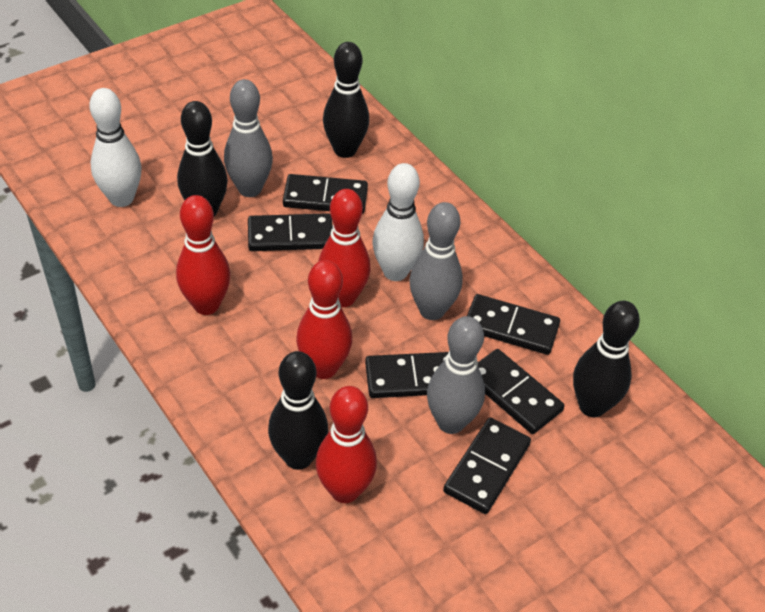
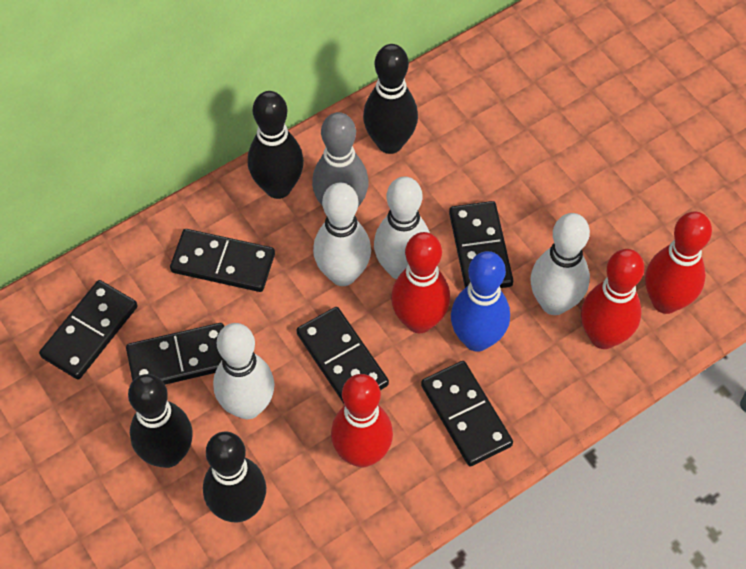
blue bowling pin: none = 0 -> [451,251,510,352] = 1
grey bowling pin: [224,79,273,197] [409,202,463,320] [427,316,485,434] = 3 -> [312,112,369,207] = 1
white bowling pin: [89,88,142,207] [372,163,424,281] = 2 -> [213,323,275,419] [313,182,371,286] [374,177,430,280] [531,213,590,315] = 4

